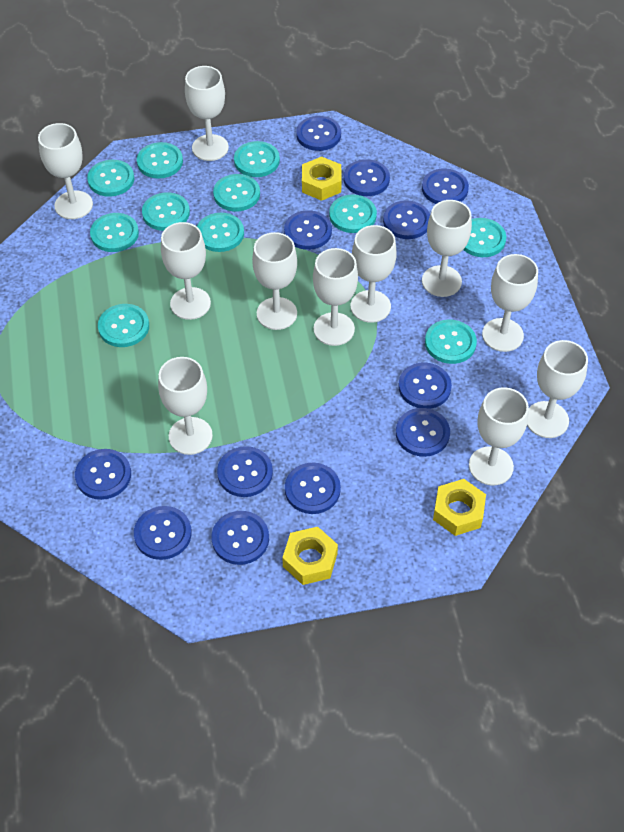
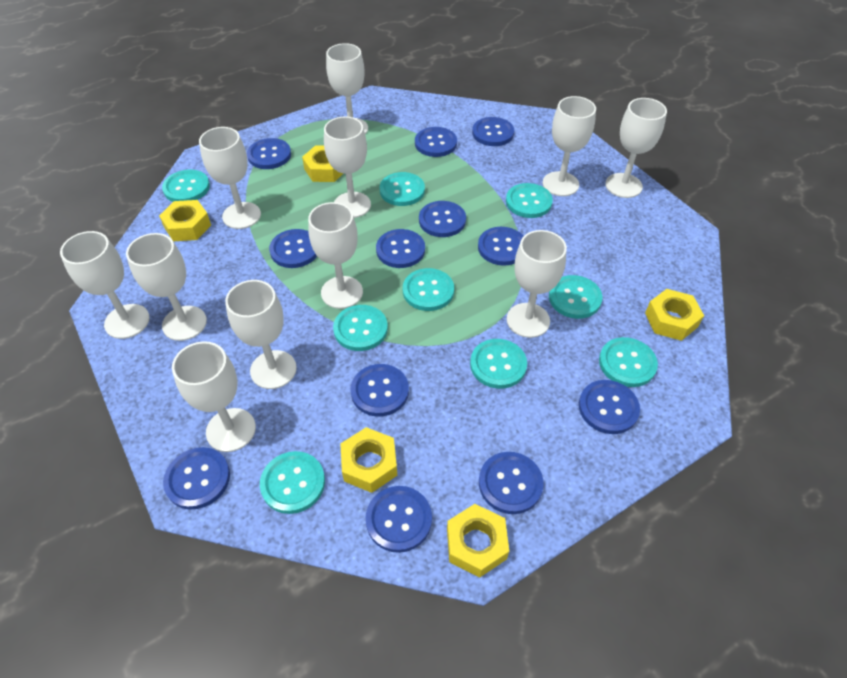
turquoise button: [87,160,135,197] [90,213,139,252] [98,304,149,347] [137,142,183,179] [142,192,190,231] [197,213,244,252] [213,174,260,211] [234,141,280,177] [329,194,377,233] [425,320,477,364] [463,218,506,257] = 11 -> [162,169,210,202] [260,451,325,514] [333,305,388,351] [379,172,425,206] [403,268,454,311] [470,339,527,389] [506,183,553,218] [549,275,602,319] [599,337,658,387] = 9
yellow nut: [282,527,338,585] [302,156,342,201] [433,479,486,536] = 3 -> [159,200,211,241] [302,145,344,182] [340,427,397,493] [447,504,509,578] [645,289,704,341] = 5

